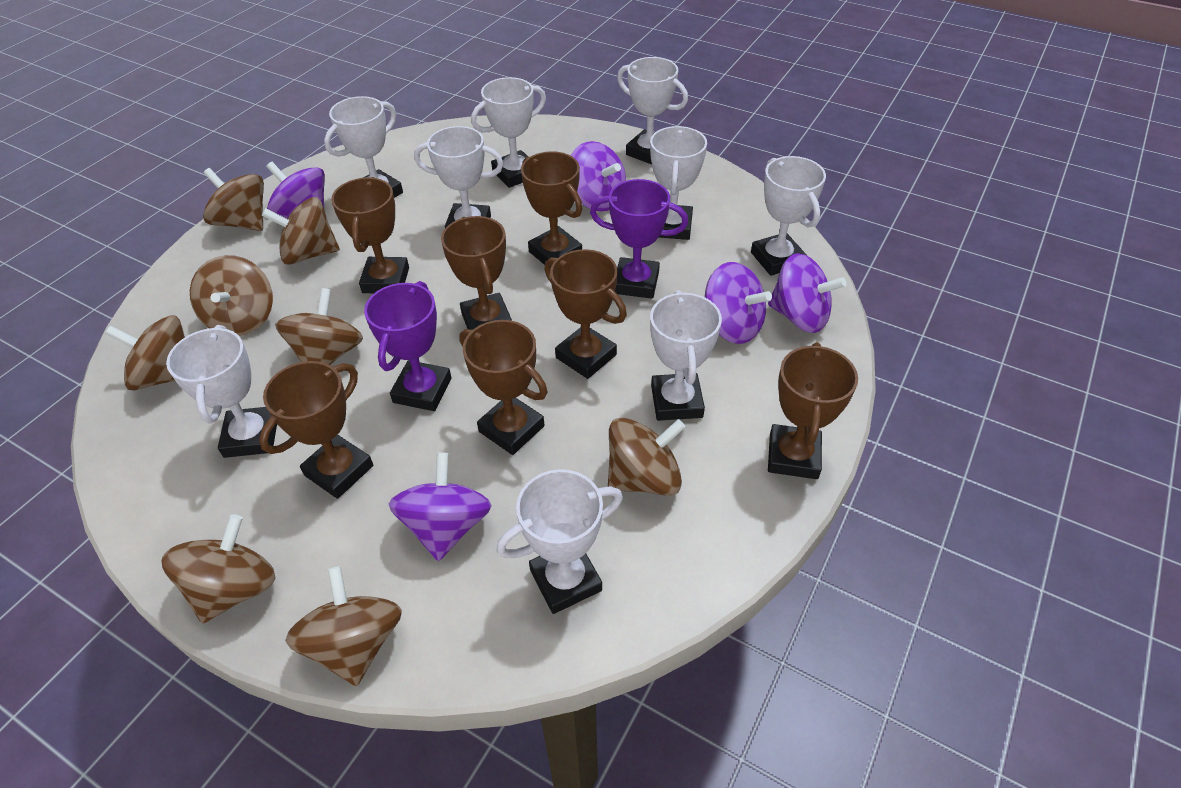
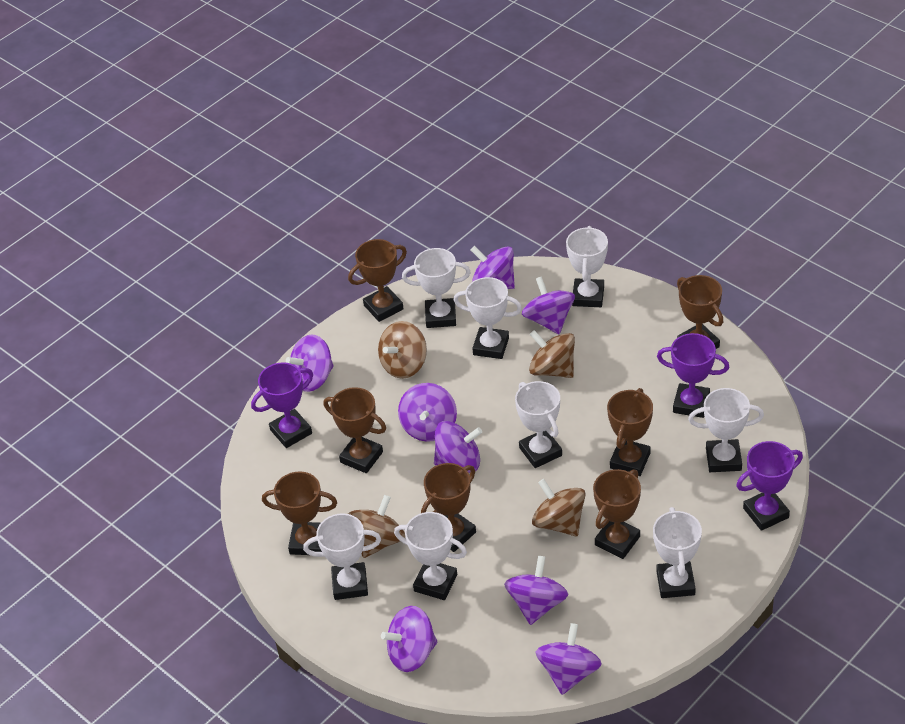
brown spinning top: [105,315,185,390] [161,514,275,623] [190,255,273,336] [203,168,264,231] [262,197,340,265] [275,288,363,365] [285,566,402,686] [608,418,685,496] = 8 -> [348,495,405,558] [378,321,427,379] [529,330,575,378] [532,479,586,536] = 4
purple spinning top: [266,162,325,219] [389,453,492,561] [571,141,626,212] [705,262,772,344] [768,253,846,333] = 5 -> [286,335,334,392] [381,606,437,672] [398,383,457,442] [434,421,482,473] [471,246,515,289] [504,556,569,625] [522,276,575,334] [536,623,602,695] = 8
purple trophy: [364,281,452,411] [590,179,688,299] = 2 -> [251,362,313,448] [657,333,729,418] [736,441,803,531] = 3
white trophy: [166,325,277,458] [324,96,403,198] [414,126,503,228] [471,77,546,188] [497,469,623,614] [617,57,688,164] [650,126,707,240] [650,290,722,421] [751,156,826,276] = 9 -> [303,513,381,600] [394,512,467,600] [402,248,471,328] [454,277,522,359] [515,381,562,468] [566,226,608,307] [653,507,702,598] [688,388,764,472] = 8

